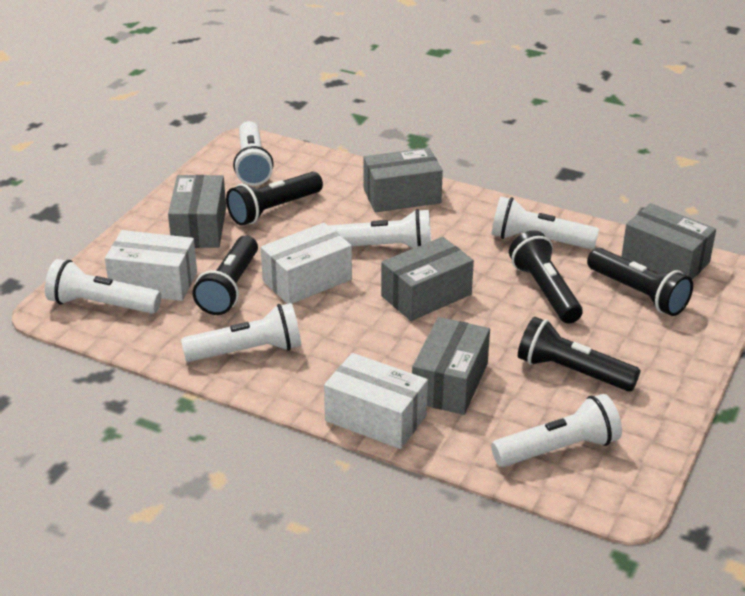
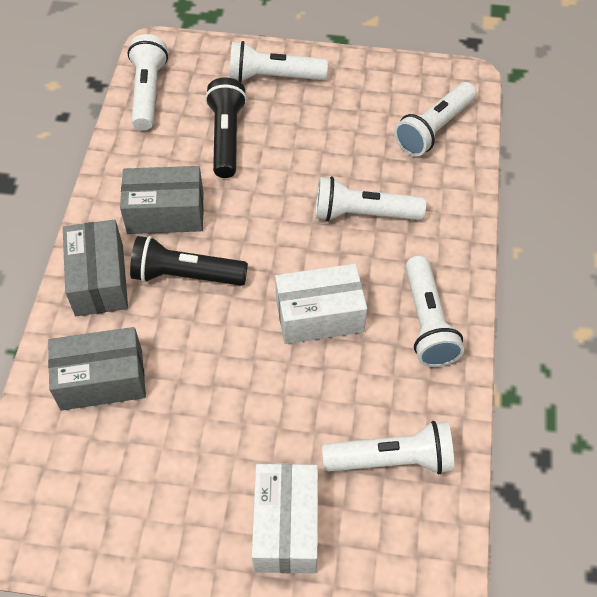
black flashlight: [192,236,258,315] [226,172,323,226] [509,230,583,324] [518,317,641,392] [587,248,693,316] = 5 -> [130,236,248,286] [205,77,247,178] = 2
grey box: [168,175,226,248] [363,148,443,212] [381,237,474,321] [412,317,490,415] [621,203,716,279] = 5 -> [48,327,146,410] [63,220,128,316] [120,166,204,234] = 3
white box: [105,230,197,301] [261,223,352,304] [324,353,428,449] = 3 -> [252,464,318,573] [275,264,367,344] = 2

